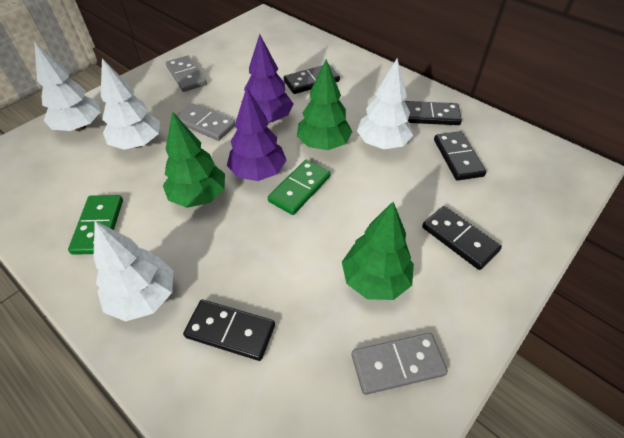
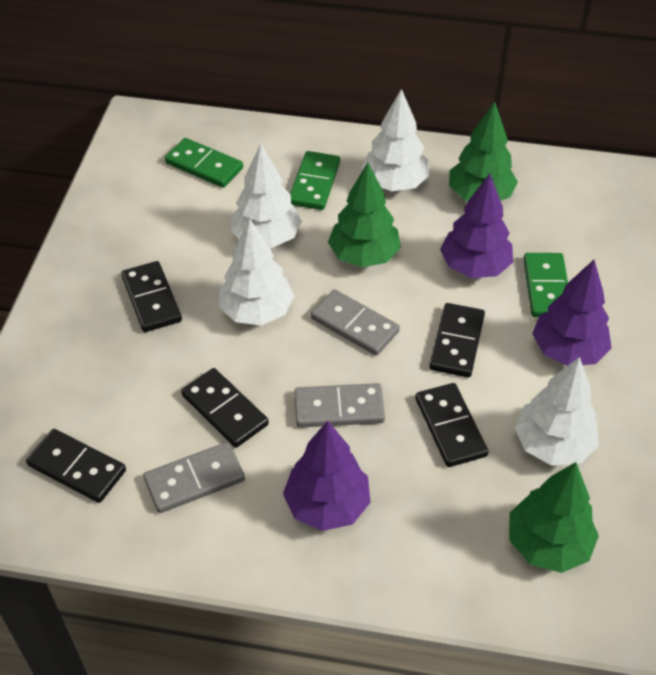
green domino: [68,195,123,255] [268,160,331,215] = 2 -> [165,138,243,188] [290,151,340,210] [523,253,568,317] = 3
purple tree: [227,87,287,181] [244,34,293,123] = 2 -> [283,421,371,531] [440,174,513,278] [532,260,611,366] = 3

